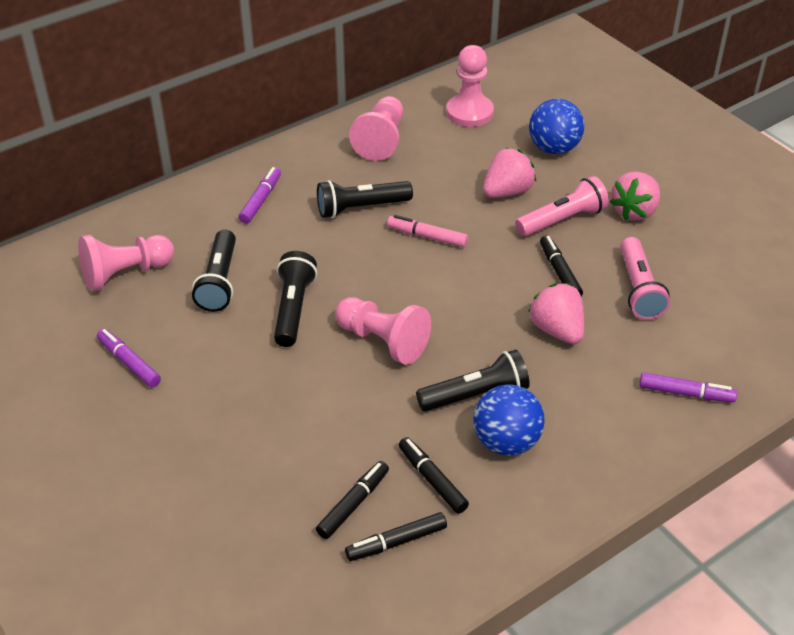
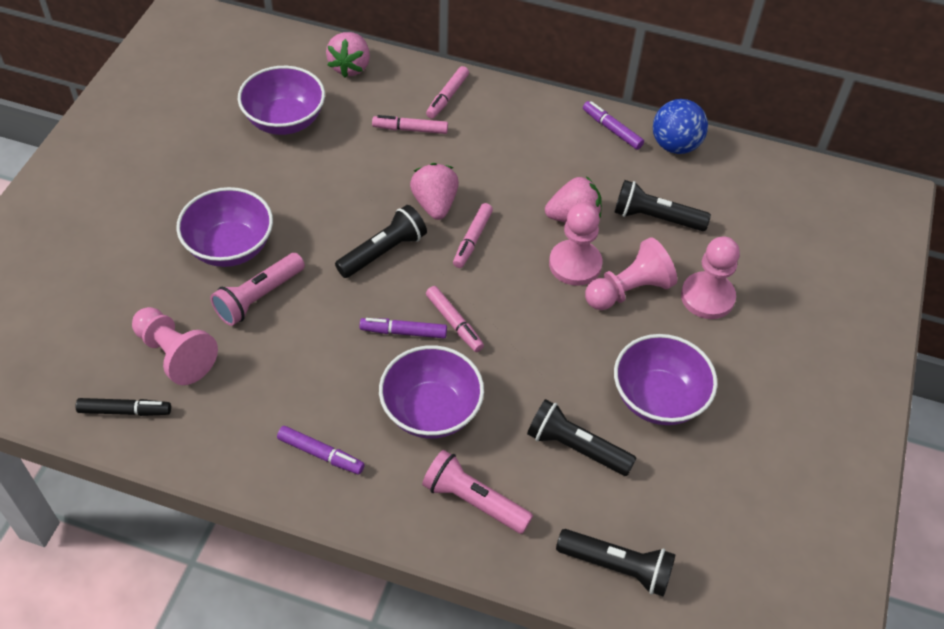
black marker: [316,461,389,539] [345,512,447,561] [399,437,469,514] [540,235,583,296] = 4 -> [76,398,171,416] = 1
blue ball: [473,384,545,456] [529,99,584,154] = 2 -> [653,99,708,154] = 1
pink marker: [387,215,468,247] = 1 -> [372,115,448,134] [426,66,469,119] [426,286,484,352] [453,203,493,268] = 4
purple bowl: none = 0 -> [176,187,273,267] [238,66,325,135] [379,345,484,439] [614,334,718,425] = 4

